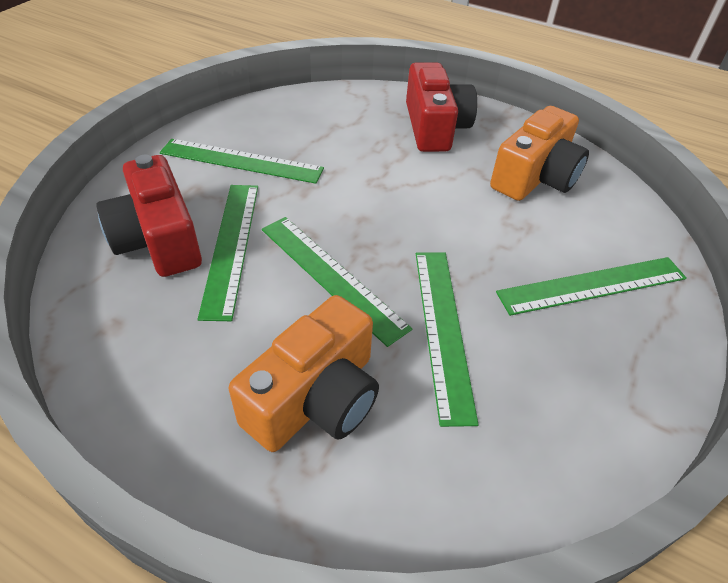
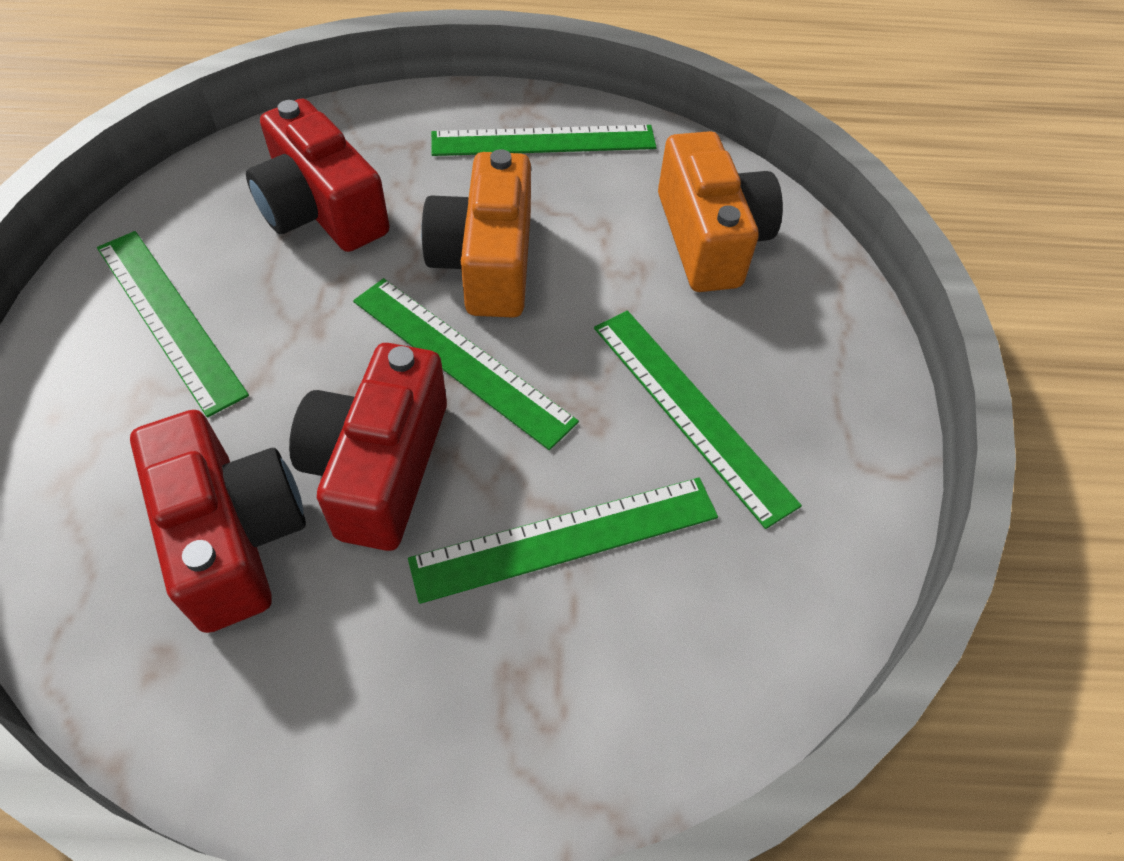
red camera: [96,155,202,277] [406,62,477,152] = 2 -> [130,410,306,633] [246,99,390,252] [289,343,447,551] = 3

